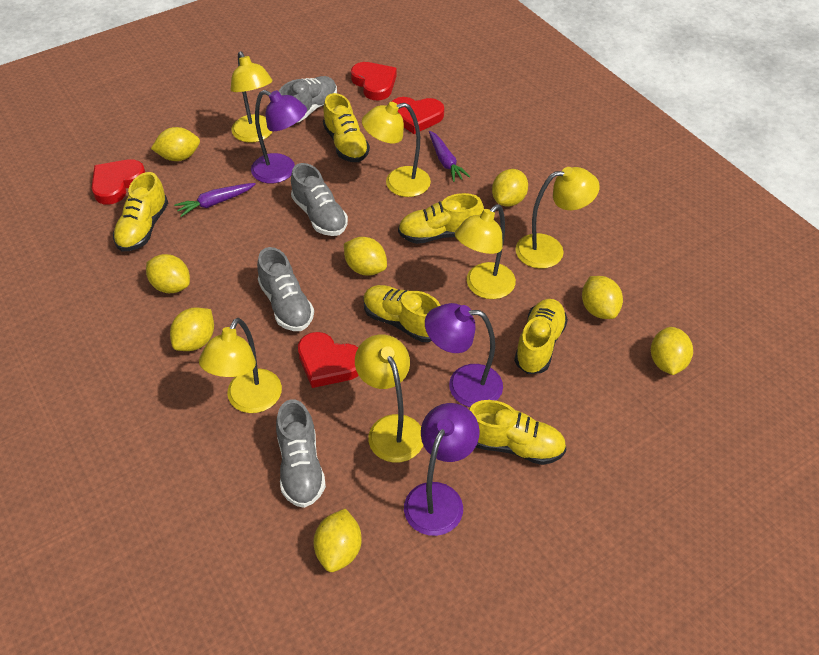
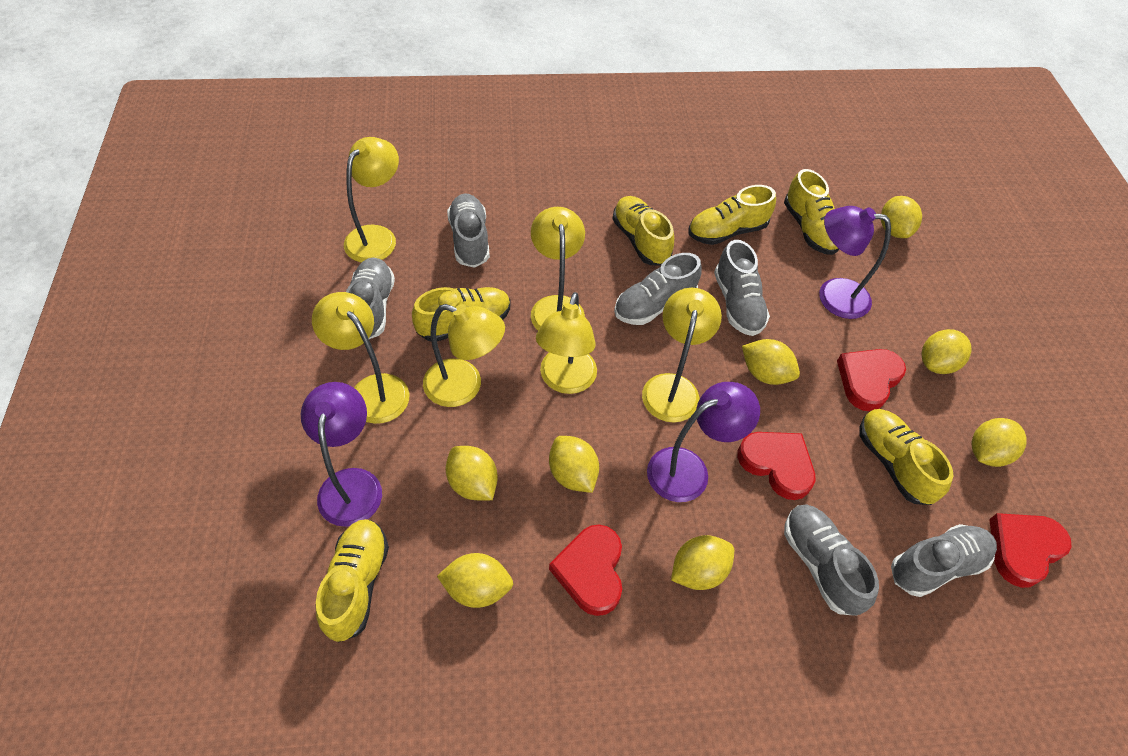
grey shoe: [257,247,314,331] [276,399,326,508] [279,76,337,123] [291,163,348,236] = 4 -> [346,258,395,339] [447,193,490,268] [614,253,702,325] [714,240,770,336] [784,504,879,616] [891,524,997,597] = 6
purple carrot: [174,183,256,217] [429,131,470,182] = 2 -> none = 0

